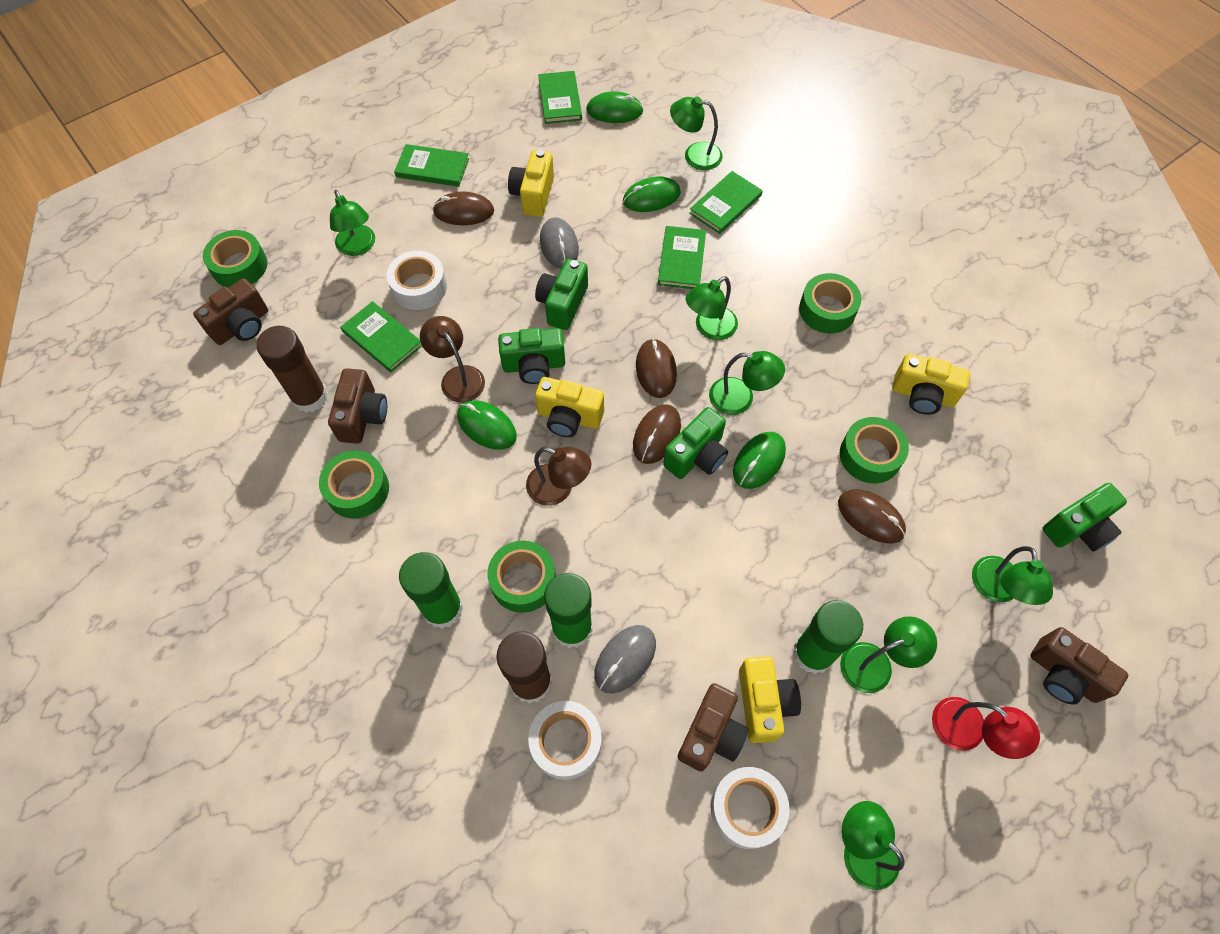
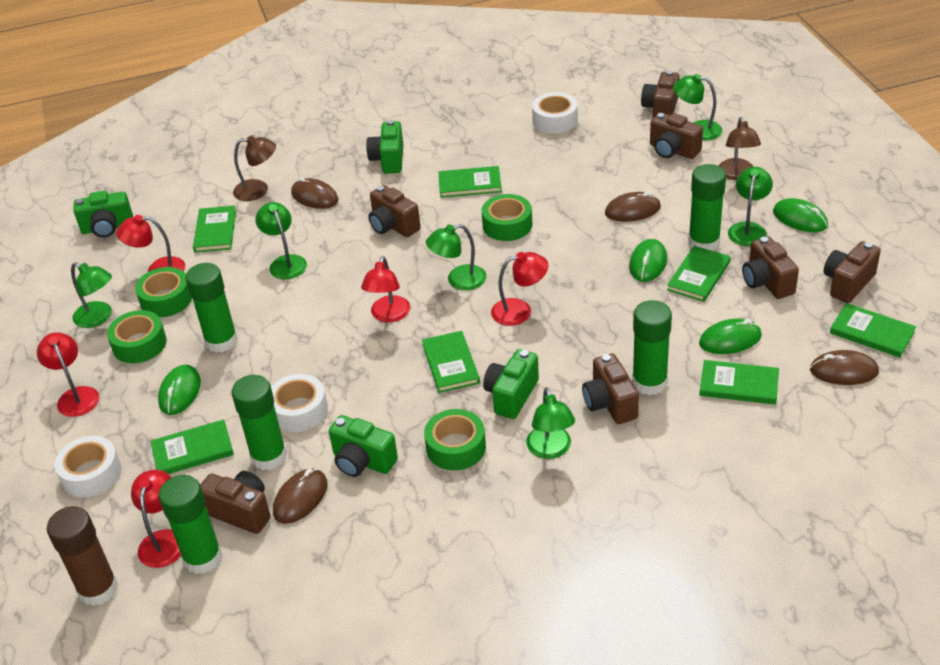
brown camera: [193,278,268,345] [328,368,387,444] [678,683,749,771] [1030,627,1128,705] = 4 -> [200,471,271,534] [368,185,421,237] [582,353,639,424] [641,70,680,118] [650,113,703,159] [742,236,799,299] [824,241,881,303] = 7
brown glue stick: [257,326,328,413] [496,631,552,704] = 2 -> [47,506,118,606] = 1
green book: [340,301,422,372] [394,144,469,187] [538,71,582,124] [658,226,706,289] [689,171,763,234] = 5 -> [151,419,234,474] [193,205,236,253] [422,331,480,393] [439,166,502,198] [667,246,731,302] [699,360,779,405] [830,303,916,358] = 7
green glue stick: [399,552,463,629] [544,573,592,648] [793,600,863,674] = 3 -> [159,475,222,574] [185,263,238,353] [232,375,287,470] [632,300,672,395] [688,164,726,251] = 5
green lamp: [330,190,375,256] [670,96,723,170] [686,276,738,340] [709,351,785,415] [840,616,937,693] [841,801,905,890] [972,546,1053,605] = 7 -> [71,262,112,328] [255,202,307,279] [426,224,486,290] [526,388,575,459] [673,74,722,140] [728,167,773,246] = 6
green tape: [203,230,268,288] [319,451,389,519] [488,541,556,613] [799,273,861,334] [840,417,909,484] = 5 -> [107,310,167,363] [135,267,192,317] [424,409,486,471] [482,194,532,241] = 4
grey mouse: [540,217,579,269] [594,625,656,693] = 2 -> none = 0
red lamp: [932,697,1040,759] = 1 -> [37,332,99,417] [116,215,185,272] [131,470,181,568] [361,256,410,322] [491,252,548,326] = 5
yellow camera: [508,150,554,217] [535,377,604,437] [739,656,801,743] [892,354,970,415] = 4 -> none = 0

